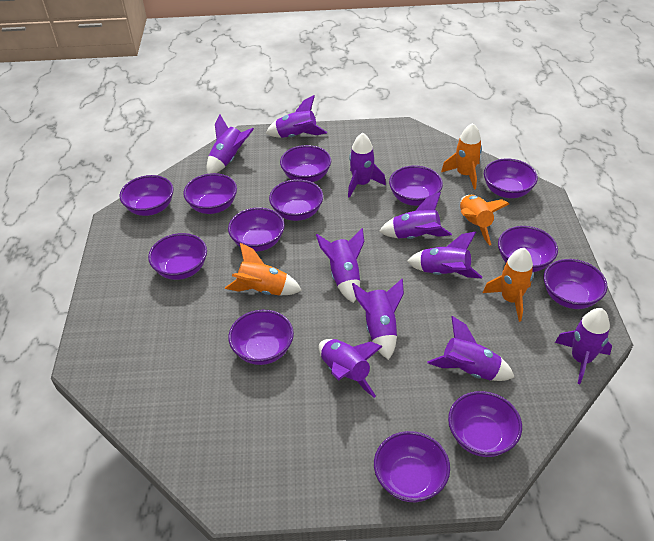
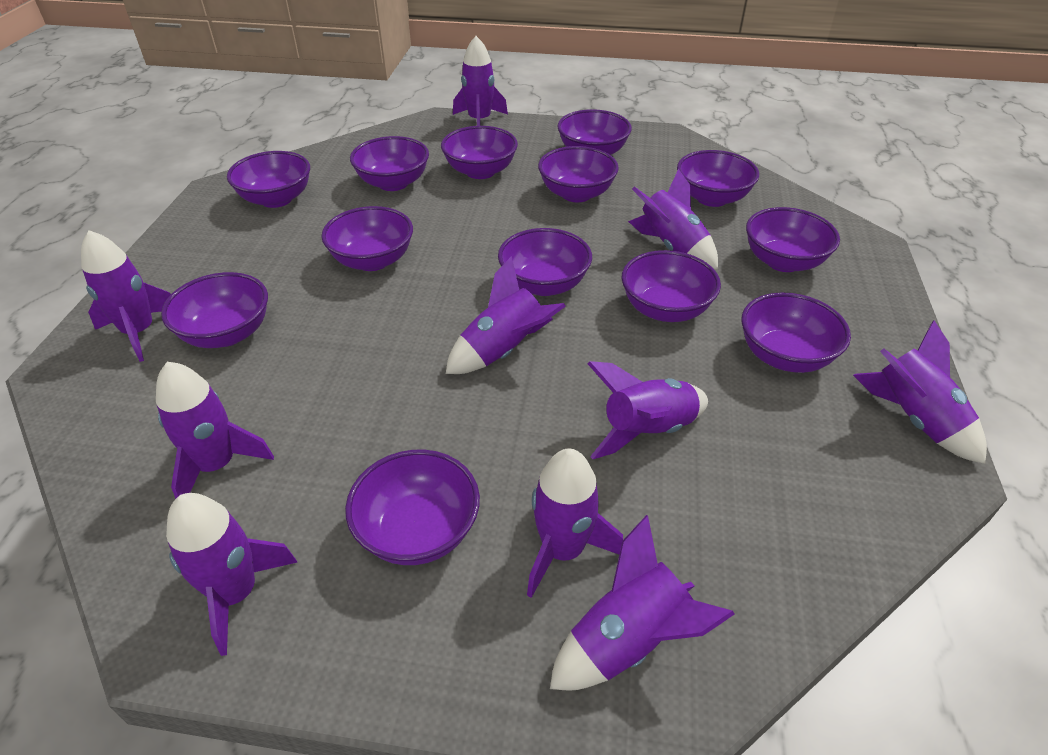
orange rocket: [225,243,302,296] [441,123,482,190] [460,195,509,246] [483,248,534,322] = 4 -> none = 0

